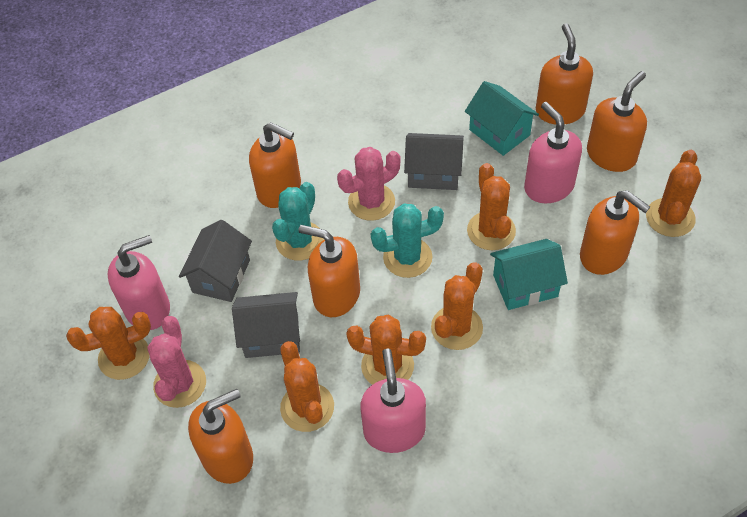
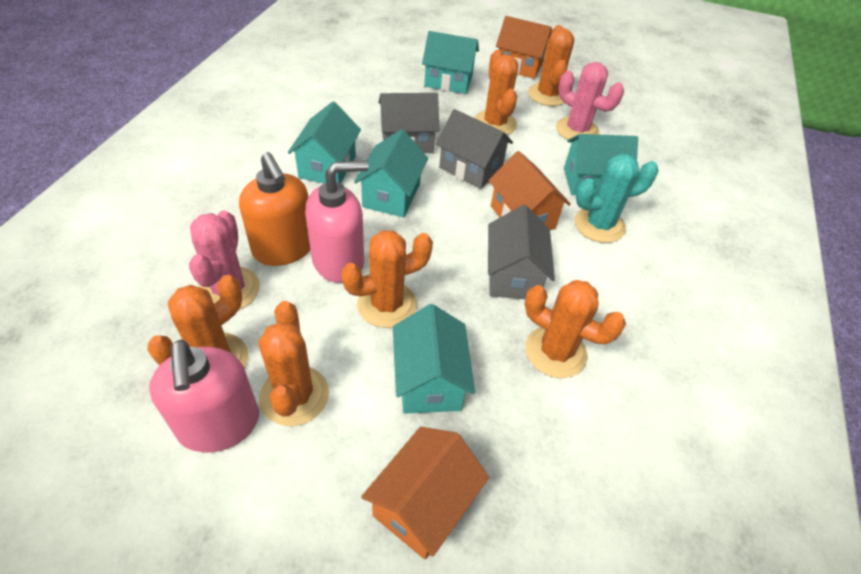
orange house: none = 0 -> [361,427,489,559] [489,151,571,230] [496,16,552,79] = 3
orange soap dispenser: [188,389,253,484] [249,122,301,208] [299,225,360,317] [536,23,593,125] [580,190,650,275] [587,71,647,172] = 6 -> [239,152,310,266] = 1
pink soap dispenser: [108,235,170,330] [360,349,426,453] [524,102,582,203] = 3 -> [149,340,259,452] [305,160,369,283] = 2
turquoise cactus: [272,182,324,261] [371,204,444,278] = 2 -> [575,154,658,243] = 1
turquoise house: [465,81,539,156] [490,239,568,310] = 2 -> [288,101,361,183] [354,129,428,218] [393,304,475,414] [422,31,479,94] [564,134,638,195] = 5

